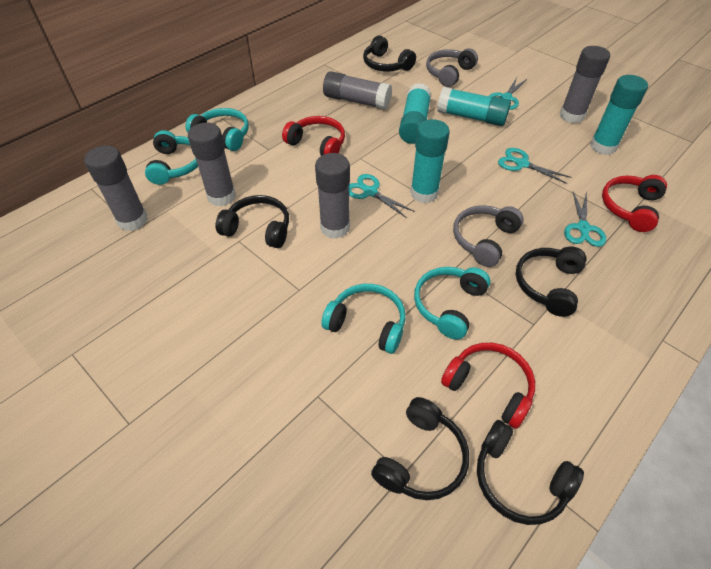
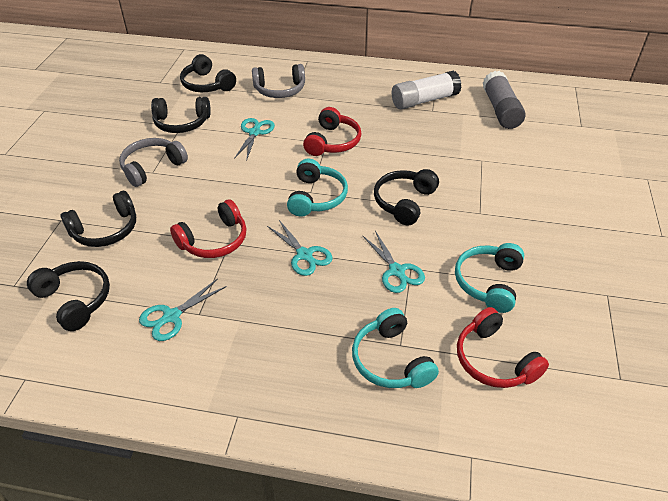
grey glue stick: [84,146,148,231] [188,123,236,206] [315,153,350,239] [323,71,392,110] [560,46,610,123] = 5 -> [483,71,526,129] = 1
turquoise glue stick: [399,83,431,144] [410,119,450,203] [437,87,511,126] [590,75,648,155] = 4 -> none = 0
turquoise headphones: [145,130,198,185] [186,108,249,151] [321,284,406,354] [414,267,491,340] = 4 -> [287,159,348,217] [352,308,439,388] [455,243,524,313] = 3
white glue stick: none = 0 -> [392,71,461,109] = 1

